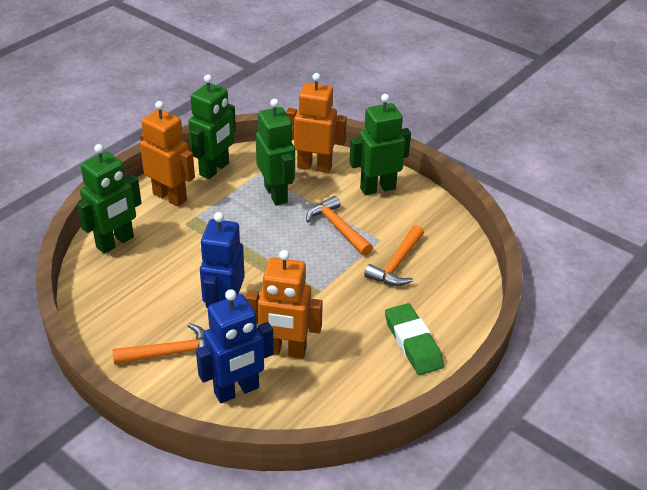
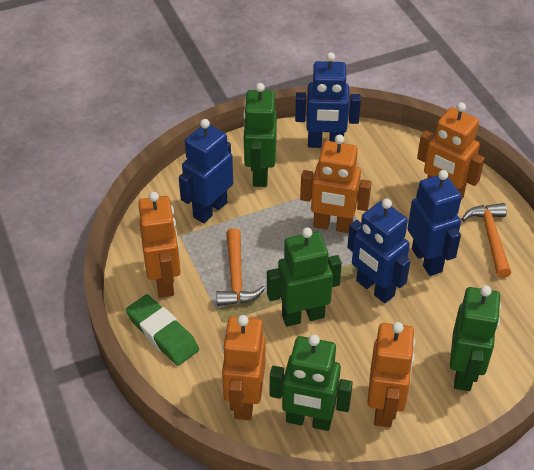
blue robot: [196,289,274,403] [200,212,245,308] = 2 -> [179,119,233,223] [295,52,361,148] [347,199,410,303] [407,170,462,276] = 4
orange hammer: [112,323,205,365] [306,196,373,256] [364,225,424,286] = 3 -> [216,228,265,306] [462,203,511,278] = 2
orange robot: [140,101,195,207] [246,250,323,358] [286,73,347,173] = 3 -> [138,192,181,298] [222,315,265,420] [300,134,371,233] [367,322,415,427] [417,102,485,200] = 5

